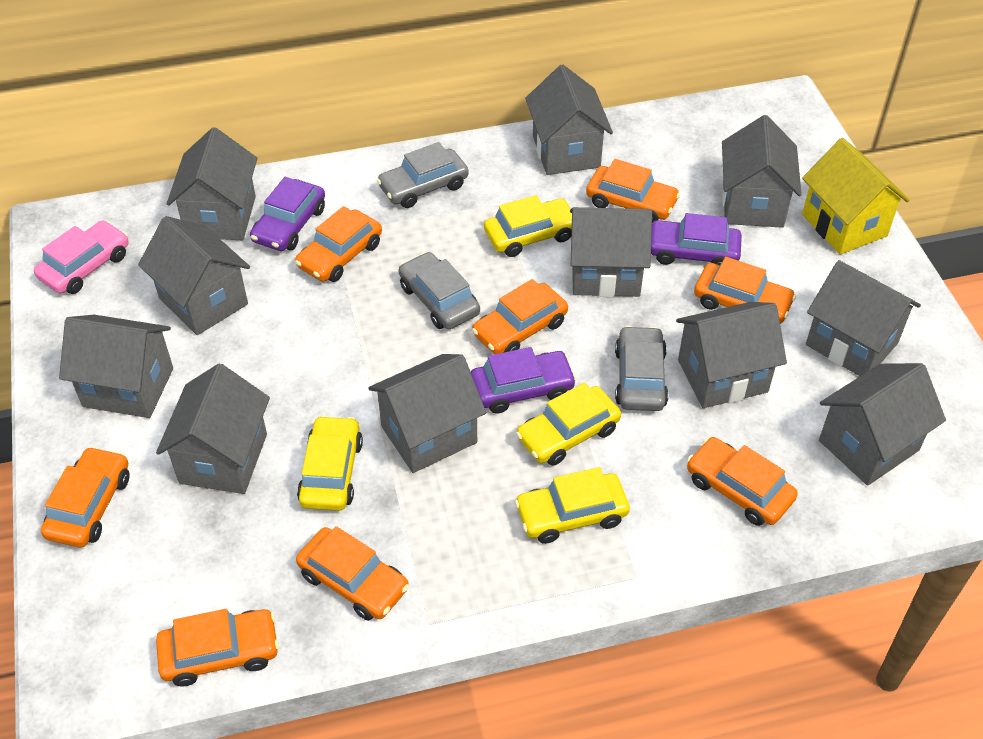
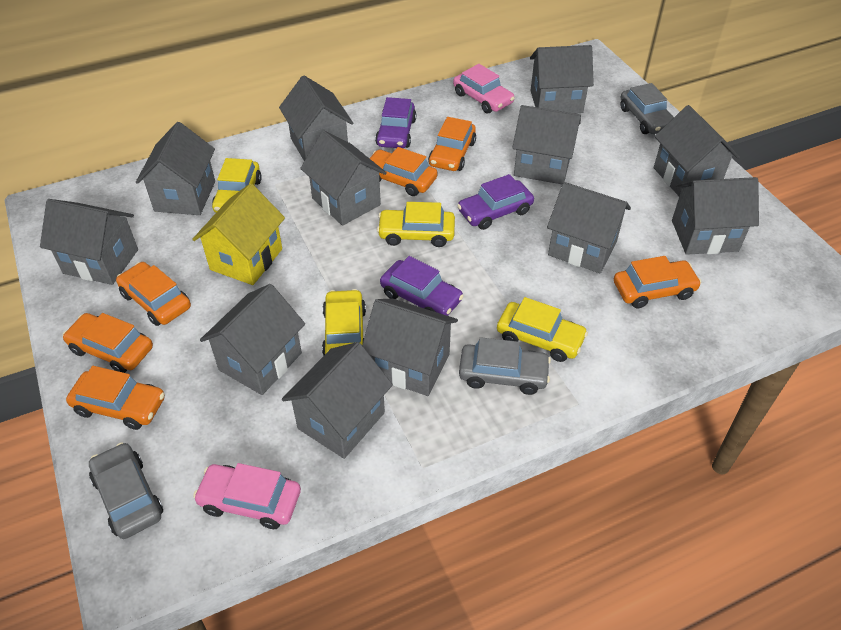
grey house: [59,315,173,418] [138,216,250,335] [156,364,270,494] [167,127,257,240] [369,354,486,473] [525,65,613,175] [570,207,652,297] [676,302,787,408] [722,115,802,228] [806,260,921,376] [819,363,946,486] = 11 -> [40,199,138,285] [136,122,215,215] [200,284,305,395] [279,76,353,161] [282,342,393,459] [300,131,387,226] [362,298,458,396] [512,105,581,184] [530,45,594,113] [547,182,631,273] [654,105,740,196] [672,177,759,255] = 12
orange car: [41,446,130,547] [156,609,279,687] [295,206,382,282] [296,526,409,621] [472,279,568,354] [586,159,680,223] [687,437,798,526] [694,257,796,324] = 8 -> [63,313,153,373] [66,366,165,430] [116,262,191,326] [369,147,437,196] [428,117,476,171] [614,256,701,308] = 6
pink car: [34,221,128,294] = 1 -> [193,463,301,529] [453,64,515,113] = 2

